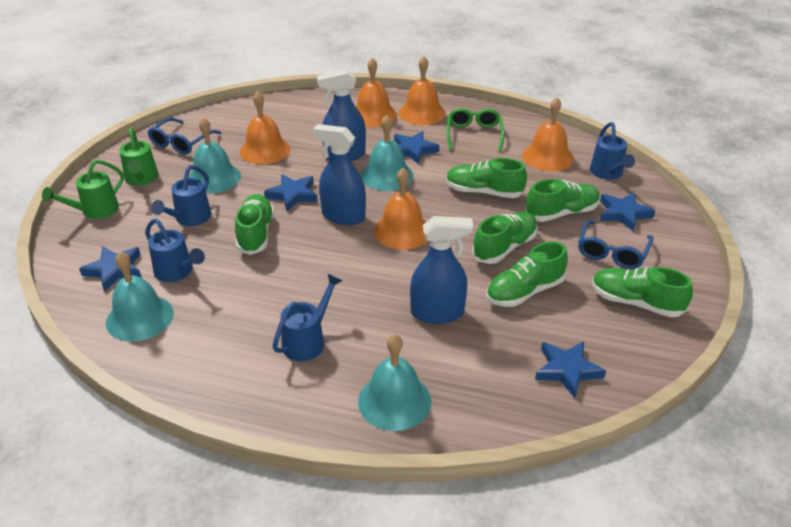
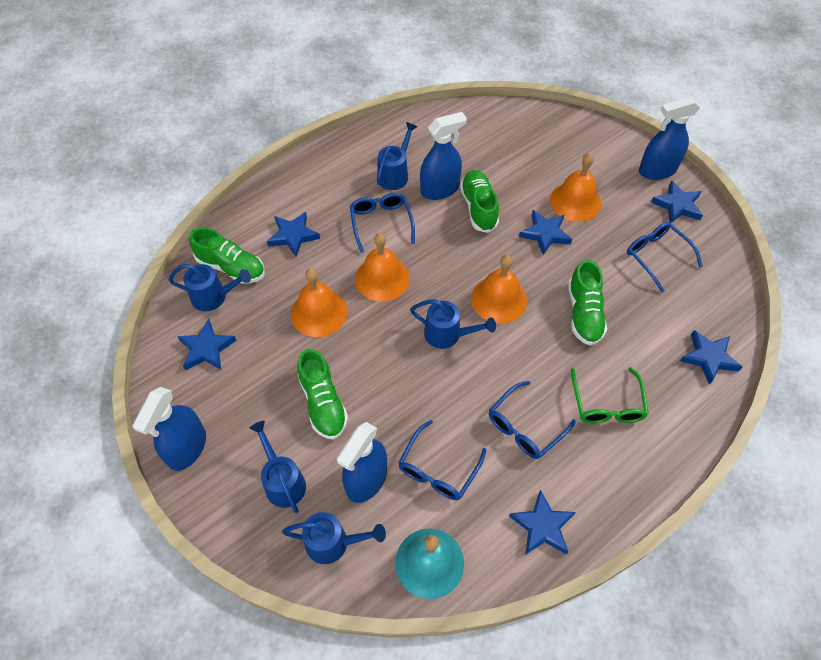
blue glasses: [148,118,221,155] [578,220,654,269] = 2 -> [350,193,415,253] [398,420,487,500] [489,381,576,459] [627,222,703,292] = 4
blue spray bottle: [313,124,366,225] [317,69,366,161] [410,216,473,324] = 3 -> [132,387,206,471] [337,422,387,503] [420,112,467,200] [639,97,700,180] = 4
blue star: [79,246,142,292] [264,174,318,211] [394,131,439,164] [535,341,606,398] [600,192,655,232] = 5 -> [177,319,236,371] [267,212,320,257] [509,490,576,555] [519,210,572,255] [651,181,703,224] [680,330,742,385] = 6
blue watering can: [145,219,205,282] [151,165,211,226] [272,274,342,361] [590,122,635,179] = 4 -> [169,264,251,311] [250,421,306,513] [282,512,386,564] [377,122,418,190] [410,299,496,349] = 5
green shoe: [235,194,274,255] [446,158,527,198] [472,212,538,264] [486,241,568,307] [525,179,600,222] [592,267,693,317] = 6 -> [189,227,265,283] [297,349,348,439] [460,170,499,233] [568,260,607,345] = 4
green watering can: [42,160,124,219] [119,128,158,186] = 2 -> none = 0
orange bell: [240,91,290,164] [356,58,397,127] [374,168,427,250] [399,56,446,125] [522,97,574,171] = 5 -> [291,269,347,337] [355,233,410,302] [471,255,527,323] [550,153,601,222] = 4
turquoise bell: [106,251,173,342] [188,117,241,194] [358,334,431,431] [361,115,414,191] = 4 -> [395,528,464,599] = 1

